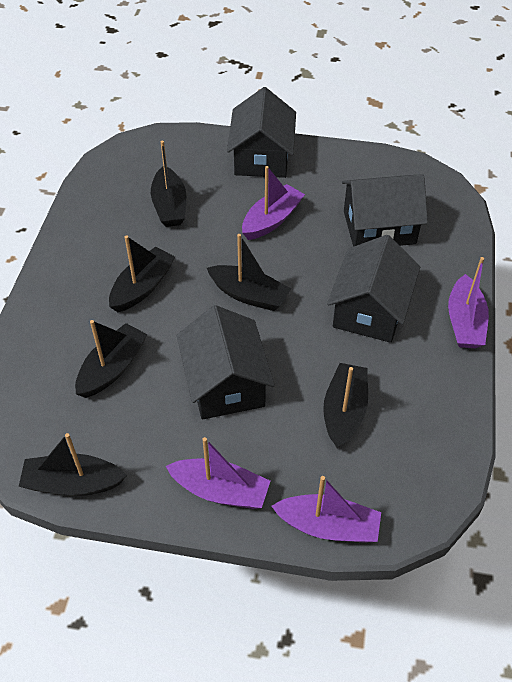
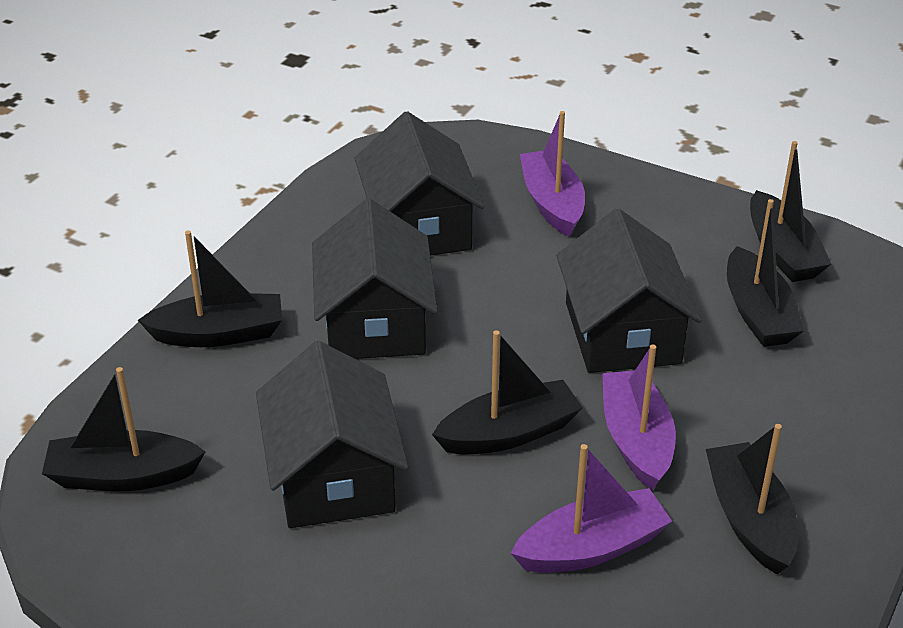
purple boat: [166,437,270,509] [242,166,305,240] [272,476,381,543] [448,257,489,348] = 4 -> [511,444,672,573] [520,111,585,237] [602,345,676,490] = 3

